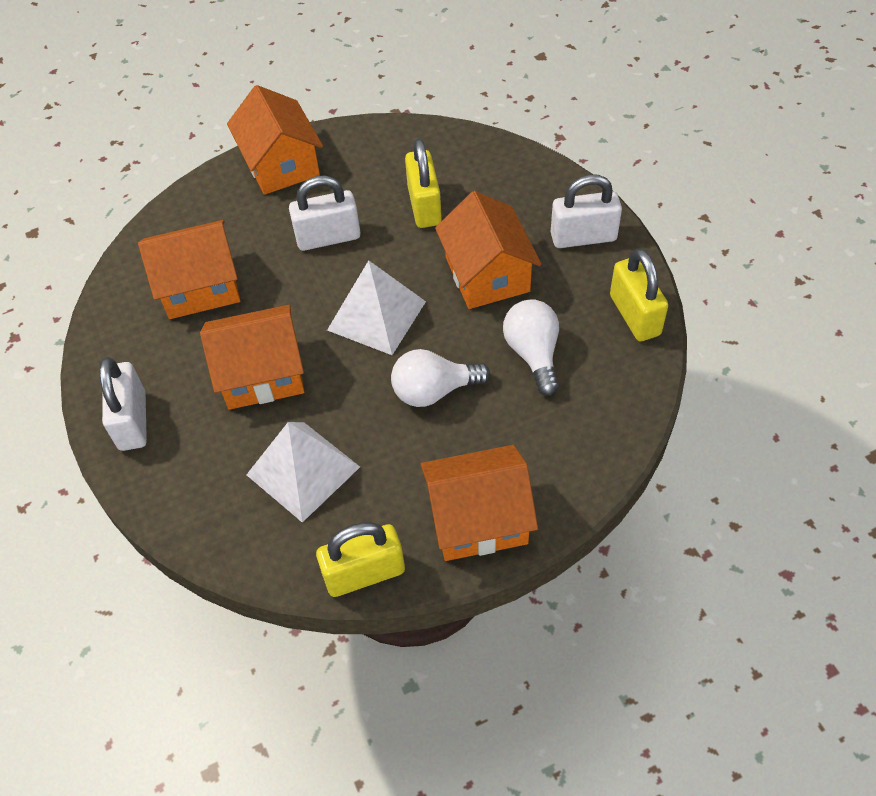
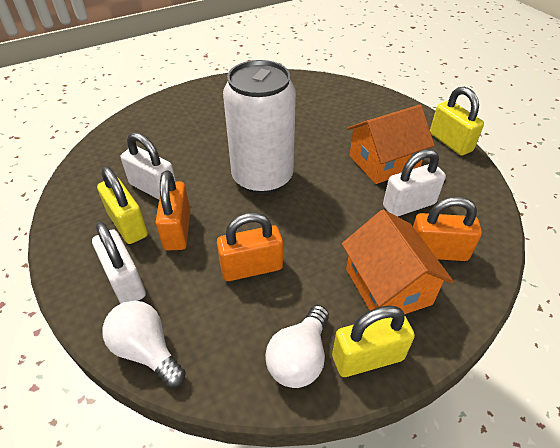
orange house: [138,220,241,319] [200,305,305,410] [227,85,323,195] [421,445,538,561] [435,191,542,309] = 5 -> [342,209,454,314] [347,105,435,184] = 2
orange padlock: none = 0 -> [156,170,190,251] [217,212,283,281] [413,196,482,261] = 3
white can: none = 0 -> [223,60,296,194] = 1
white pyramid: [246,422,360,523] [327,260,426,355] = 2 -> none = 0

